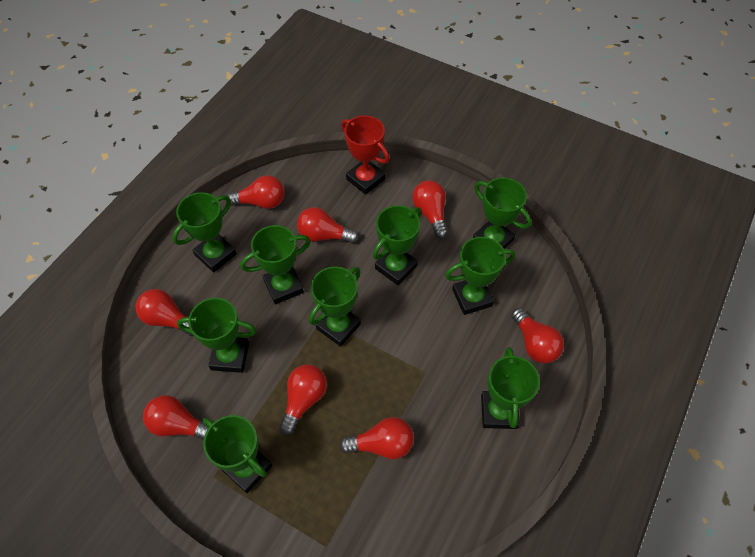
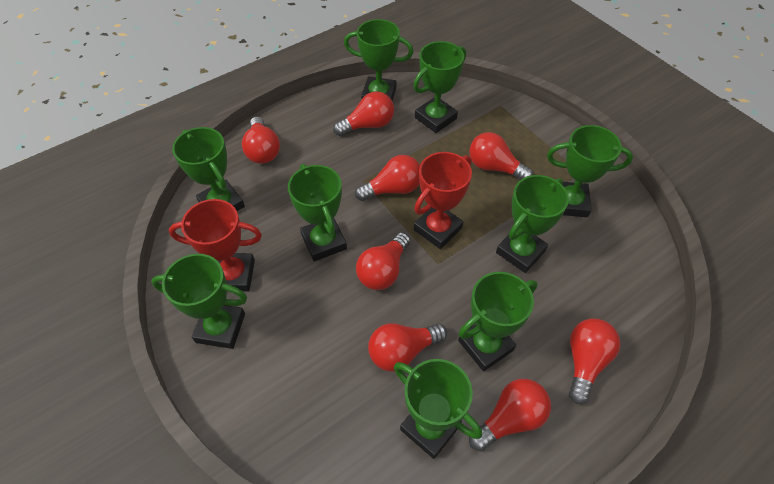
red trophy: [341,115,389,195] = 1 -> [169,199,262,292] [414,152,472,249] = 2

